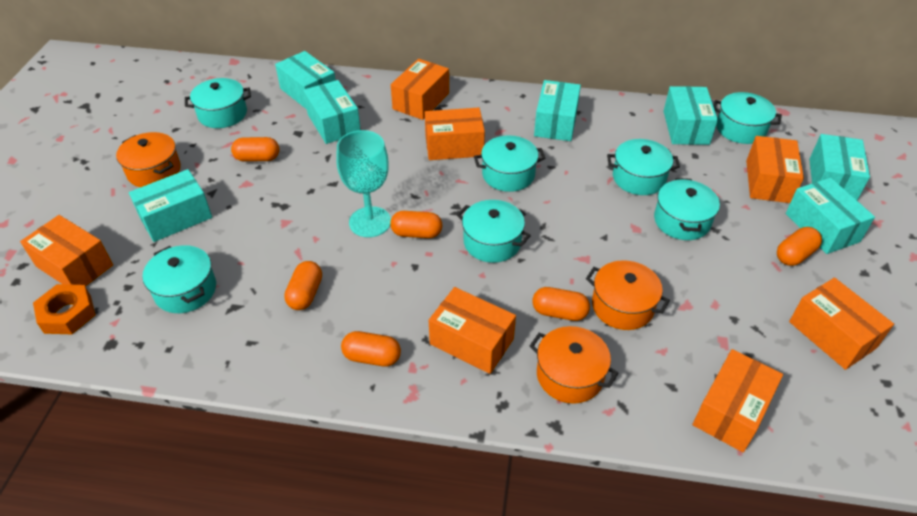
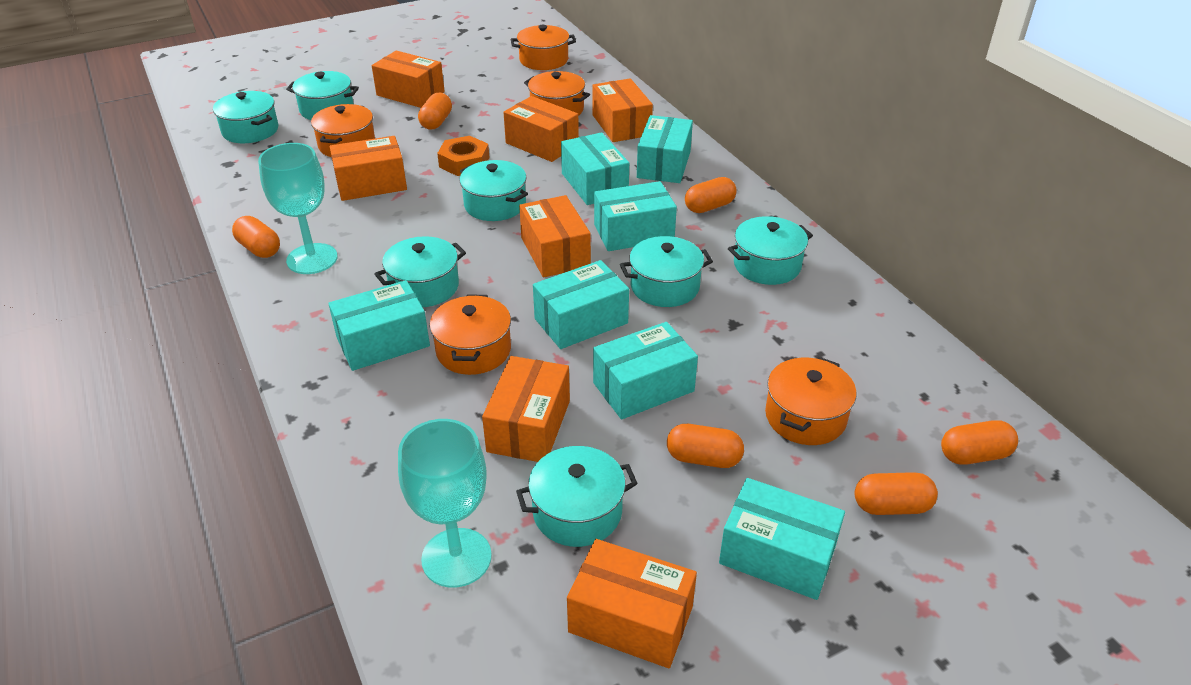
orange pot: [116,132,181,187] [530,326,618,404] [586,260,670,330] = 3 -> [311,104,375,157] [430,294,511,375] [511,25,576,70] [524,71,590,116] [765,357,856,445] = 5
turquoise goblet: [336,130,391,237] = 1 -> [258,143,338,274] [398,419,492,588] = 2

